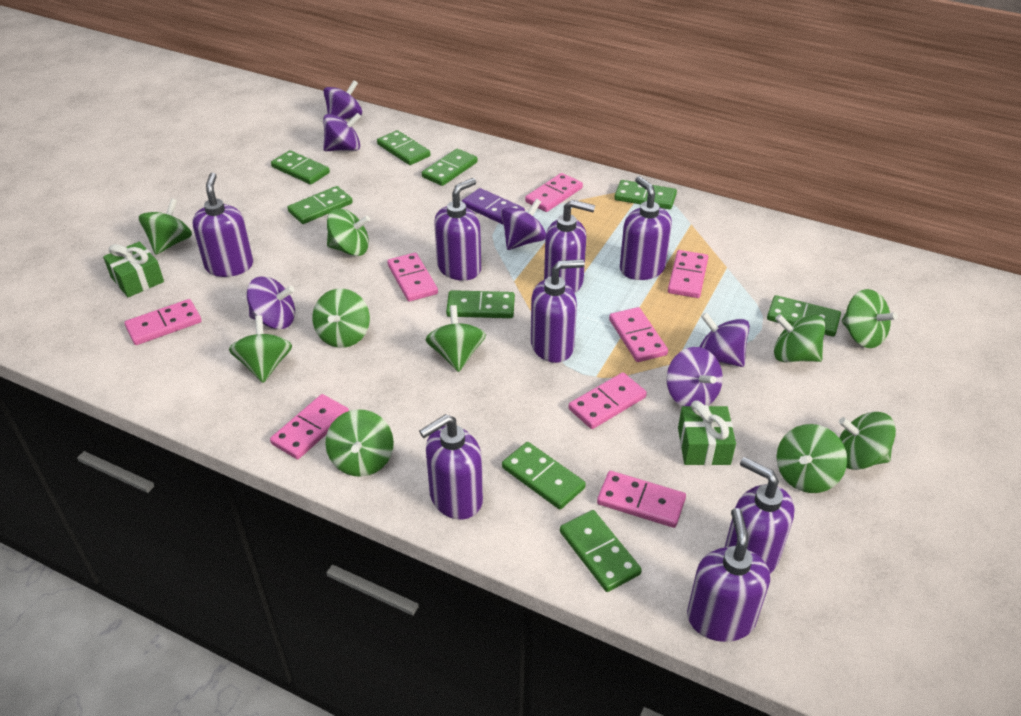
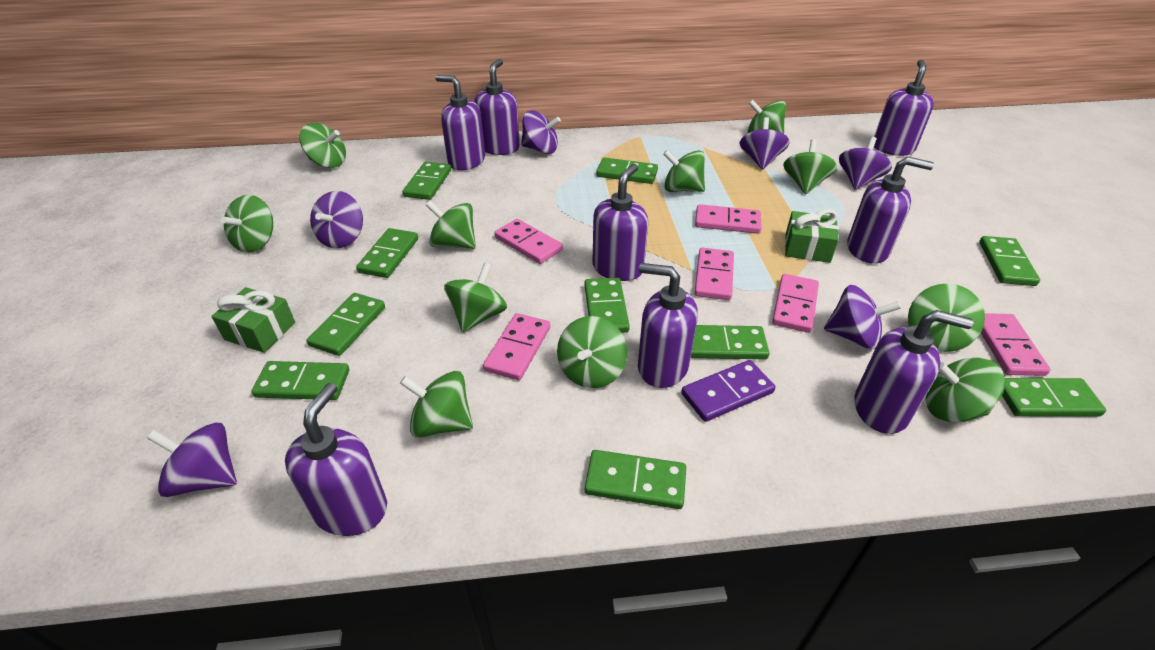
green domino: [271,150,330,185] [288,186,353,224] [377,130,431,165] [422,149,478,186] [446,290,515,318] [502,442,586,509] [560,510,642,592] [614,180,677,209] [767,295,841,337] = 9 -> [251,361,349,400] [307,293,385,356] [356,228,418,278] [403,162,451,200] [585,278,630,333] [585,450,686,509] [596,157,658,184] [691,325,769,359] [979,236,1040,286] [1002,378,1106,416] = 10
green spinning top: [138,198,192,255] [229,315,292,383] [312,289,370,348] [325,409,394,477] [327,208,370,256] [425,305,486,372] [774,314,825,362] [777,424,847,493] [839,412,896,470] [842,289,898,348] = 10 -> [221,195,273,253] [299,123,346,168] [400,371,473,438] [426,201,476,249] [444,262,507,332] [557,316,627,388] [663,150,705,192] [748,99,786,134] [783,139,837,194] [908,283,985,352] [926,358,1005,423] = 11
pink domino: [125,299,202,345] [270,394,349,459] [387,253,438,302] [525,173,583,212] [569,372,647,429] [597,471,686,528] [609,307,668,362] [668,250,708,298] = 8 -> [483,313,550,380] [494,219,563,264] [695,204,762,234] [695,248,734,300] [772,274,819,333] [981,313,1051,376] = 6

